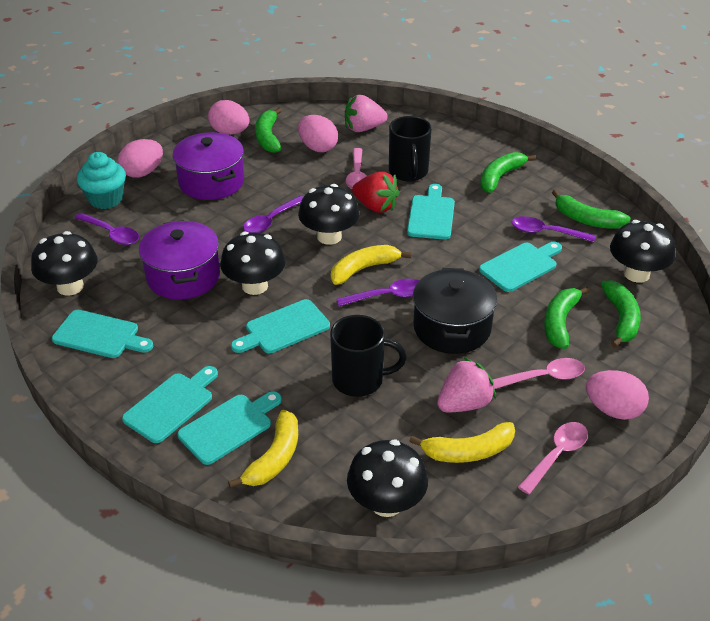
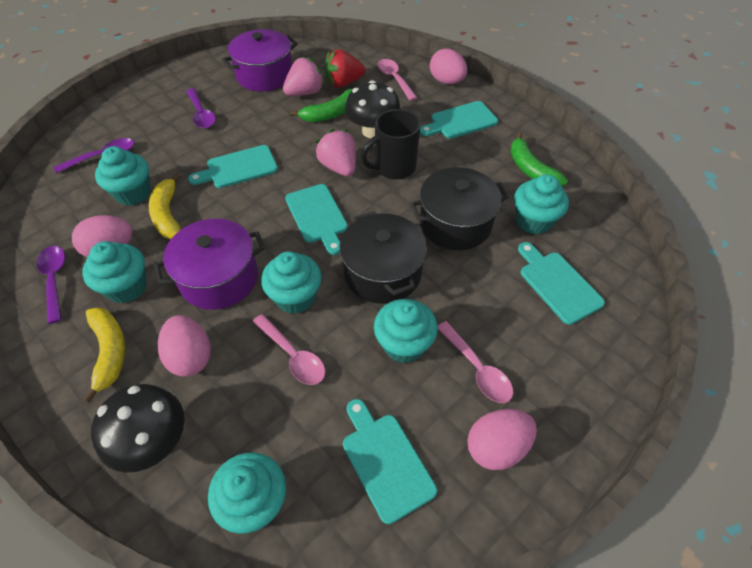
black mug: [330,315,407,397] [389,116,432,181] = 2 -> [360,109,420,179] = 1
black mushroom: [31,231,98,296] [220,232,286,295] [298,184,360,245] [347,440,428,517] [610,220,676,283] = 5 -> [91,384,185,473] [345,80,401,138] = 2
black pot: [413,268,497,354] = 1 -> [340,211,427,304] [410,167,509,250] = 2
green banana: [255,107,282,153] [480,152,536,193] [544,286,590,349] [552,190,631,229] [601,280,641,348] = 5 -> [290,89,353,122] [510,132,568,186] = 2
purple spoon: [74,212,139,245] [243,196,303,233] [336,279,419,306] [512,216,596,242] = 4 -> [36,246,65,324] [54,138,134,173] [186,88,216,128] = 3
turquoise cupcake: [77,152,126,209] = 1 -> [82,241,147,303] [95,146,151,206] [208,452,286,534] [261,251,322,314] [374,299,438,363] [514,174,569,235] = 6
turquoise cutting board: [52,310,153,358] [122,366,218,443] [177,391,282,465] [231,299,330,353] [407,184,455,240] [479,242,562,292] = 6 -> [188,145,278,188] [285,184,348,255] [343,399,437,524] [420,101,498,139] [518,242,605,325] = 5
yellow banana: [228,410,298,488] [331,245,411,285] [409,422,515,463] = 3 -> [83,307,125,403] [149,173,181,239] = 2

